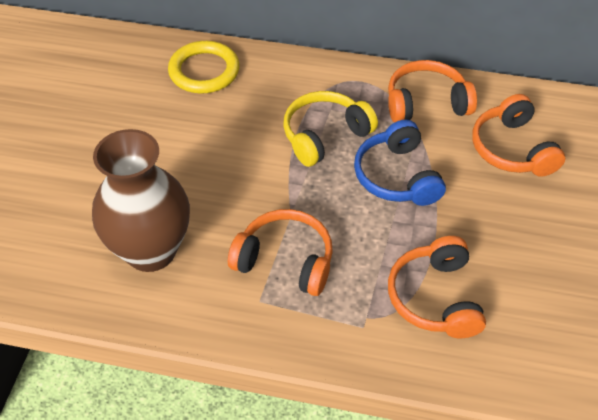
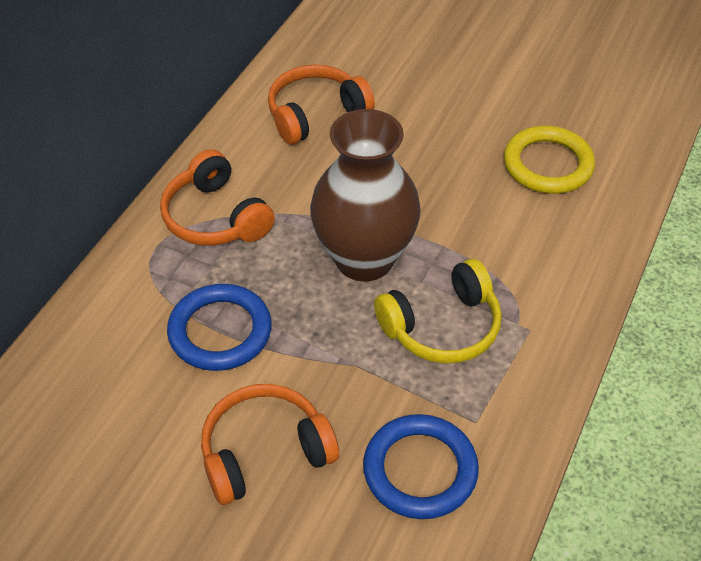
blue headphones: [354,120,446,206] = 1 -> none = 0
blue ring: none = 0 -> [167,284,272,371] [363,414,479,519] = 2
orange headphones: [228,209,333,296] [388,60,477,122] [388,236,486,338] [472,94,565,177] = 4 -> [160,149,275,246] [201,384,339,505] [268,64,375,144] = 3

